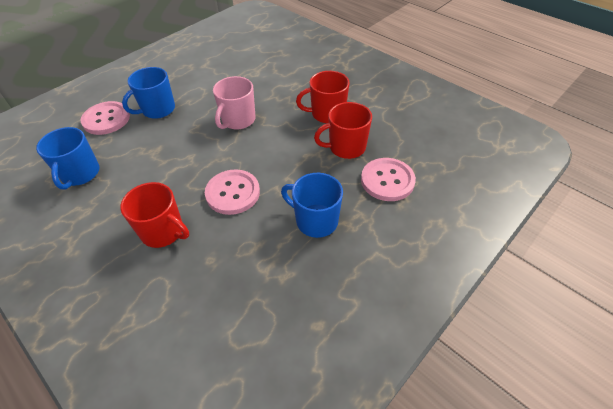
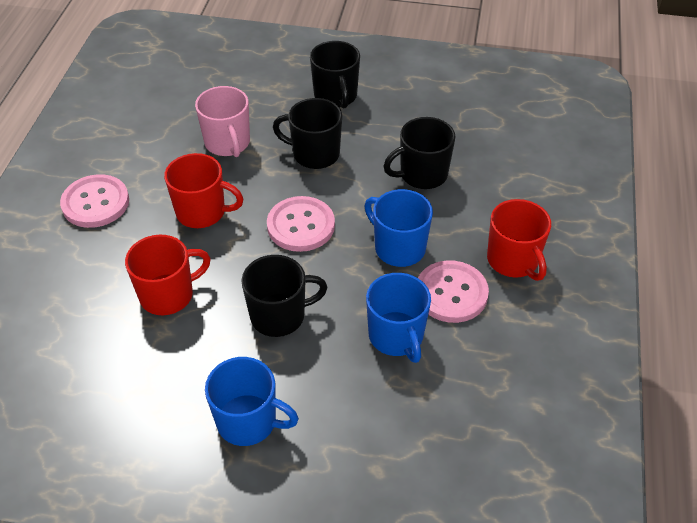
black mug: none = 0 -> [241,255,327,337] [273,98,342,169] [310,41,360,108] [383,117,455,189] = 4

